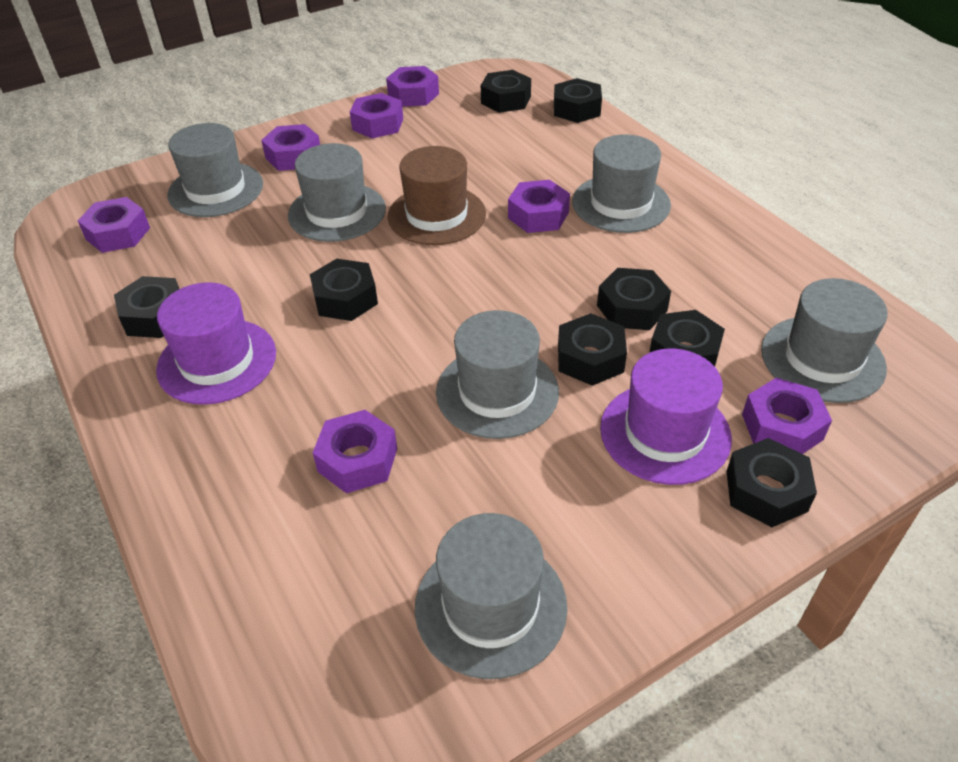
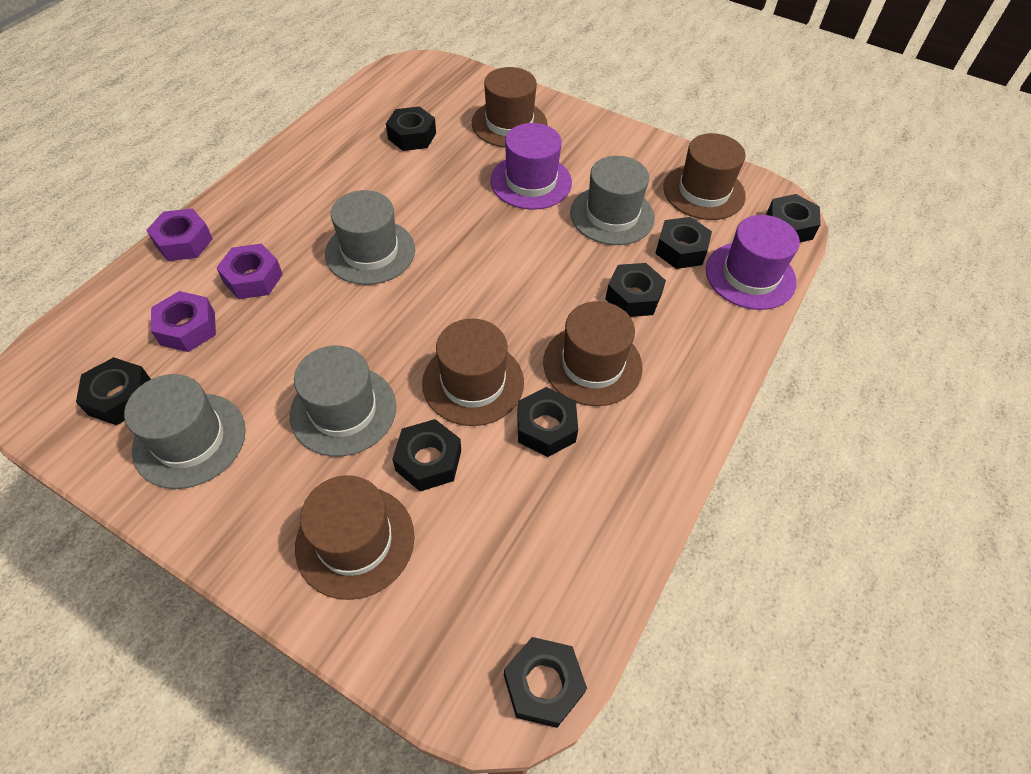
brown hat: [387,146,486,245] = 1 -> [295,475,415,600] [422,319,524,426] [472,67,548,147] [543,301,643,406] [663,133,746,220] = 5
grey hat: [167,123,263,217] [288,143,386,242] [415,513,567,679] [436,310,559,439] [572,134,671,233] [761,278,888,403] = 6 -> [124,374,246,489] [290,346,396,456] [325,190,415,285] [570,156,655,245] = 4
purple nut: [78,197,150,253] [261,124,320,171] [313,410,397,493] [350,93,403,138] [386,66,439,107] [508,180,570,233] [742,378,832,454] = 7 -> [146,208,213,261] [151,291,216,352] [217,244,283,299] = 3

